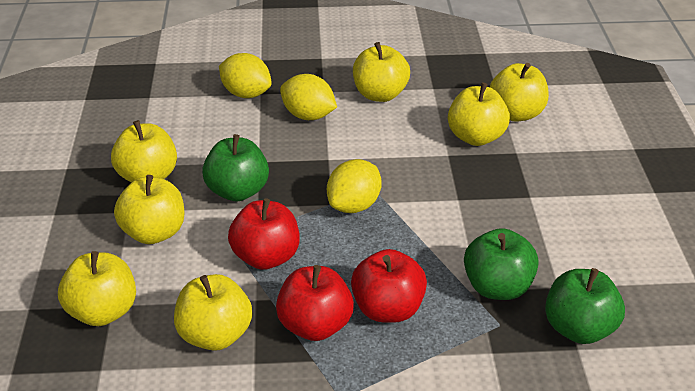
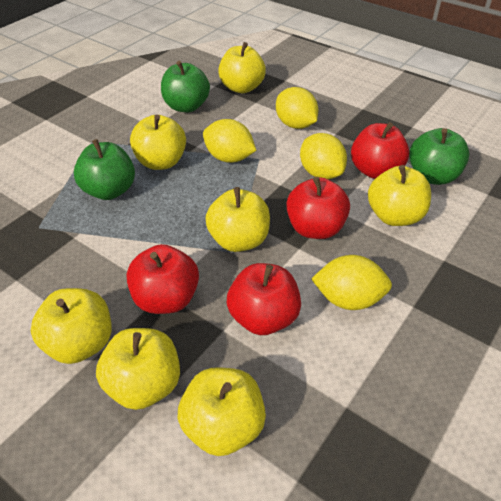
red apple: [228,198,300,270] [276,265,354,341] [351,249,427,323] = 3 -> [127,244,199,314] [227,263,301,335] [286,177,350,239] [351,122,409,179] = 4
yellow lemon: [219,53,272,98] [280,74,337,120] [327,159,382,213] = 3 -> [203,119,256,163] [276,87,318,129] [300,133,347,179] [311,255,392,310] = 4

